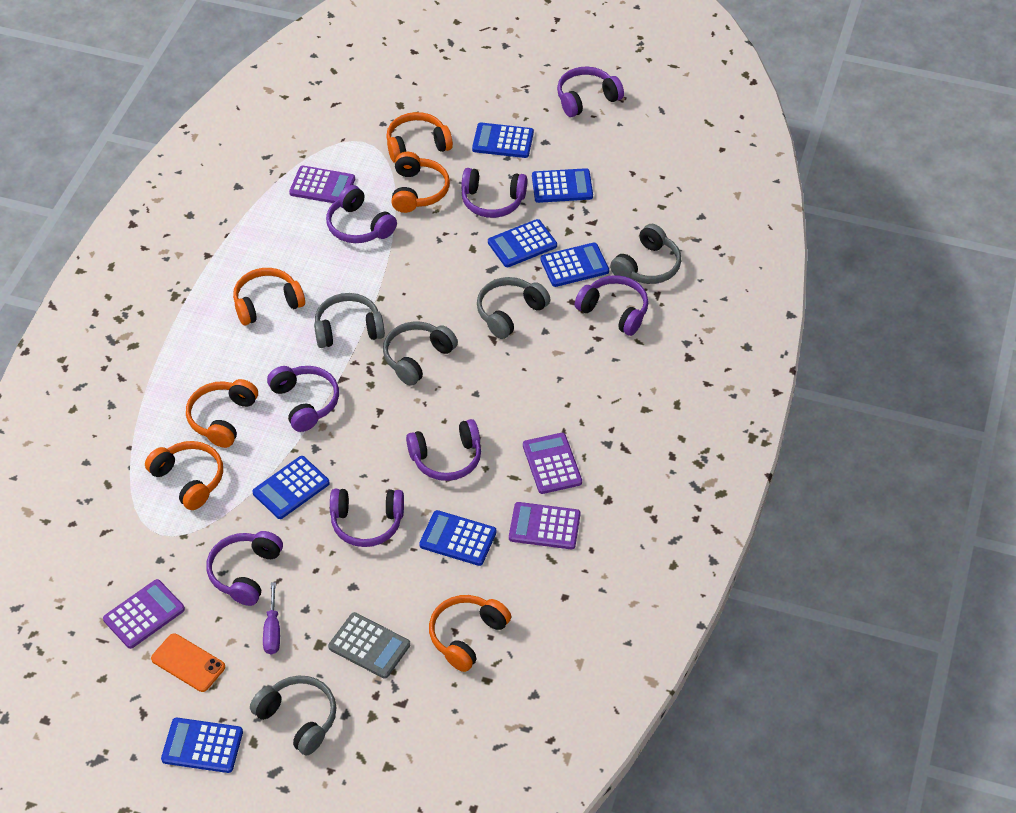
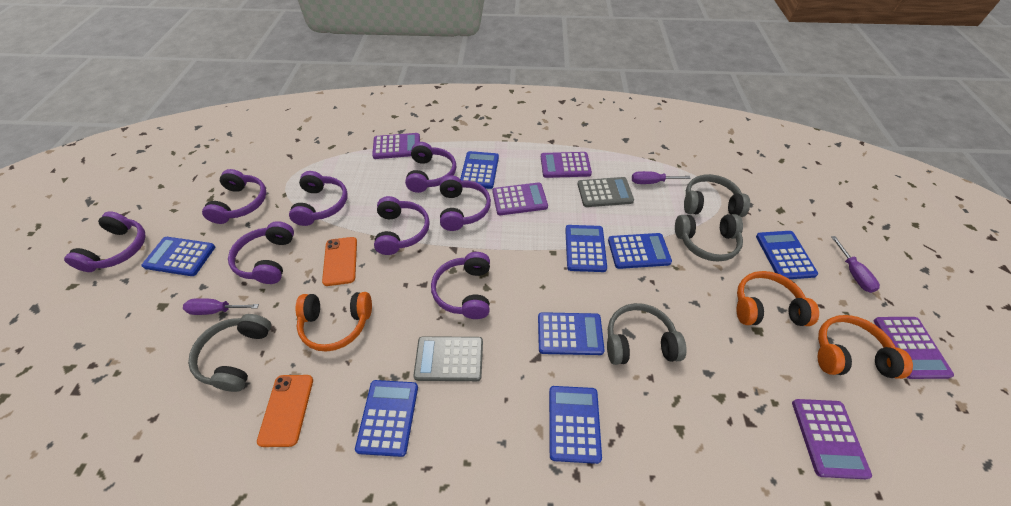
blue calculator: [161,718,243,773] [252,456,330,519] [419,510,497,566] [472,123,534,158] [488,219,557,267] [532,168,593,203] [541,243,609,287] = 7 -> [142,237,215,276] [355,380,418,457] [460,151,499,189] [538,312,605,355] [549,386,602,464] [565,225,607,272] [608,233,672,269] [756,231,818,279] = 8
grey calculator: [328,612,410,679] = 1 -> [413,336,483,381] [577,177,634,207] = 2
grey headphones: [250,676,337,755] [314,293,385,348] [383,321,458,386] [477,277,550,339] [610,224,681,284] = 5 -> [188,314,271,392] [607,303,687,365] [675,214,743,262] [684,174,750,217] = 4
orange headphones: [145,441,223,510] [186,379,258,448] [233,268,305,325] [386,112,453,162] [391,152,450,213] [429,595,511,672] = 6 -> [295,292,372,352] [736,271,819,326] [818,315,913,379] = 3
orange phone: [151,633,225,692] = 1 -> [257,375,313,447] [322,237,357,286] = 2
purple calculator: [103,579,185,649] [289,166,355,203] [509,502,581,549] [523,433,582,494] = 4 -> [372,133,420,159] [492,182,548,215] [541,152,592,178] [792,399,872,479] [874,317,954,379] = 5
purple screwdriver: [263,582,280,654] = 1 -> [183,298,259,315] [632,171,691,184] [831,236,880,293] = 3

